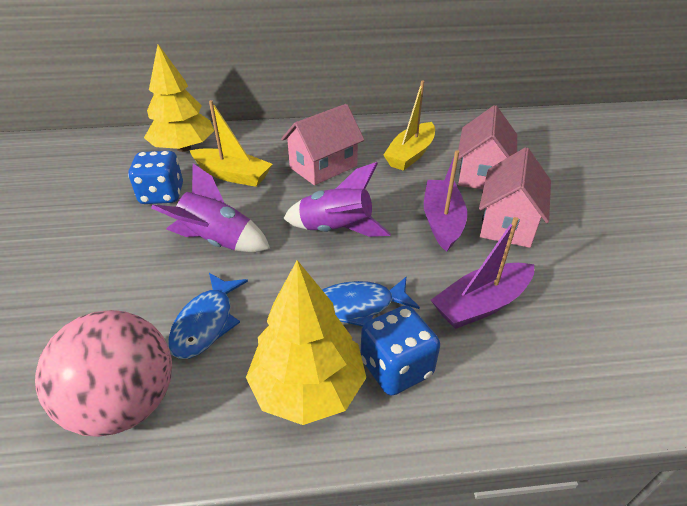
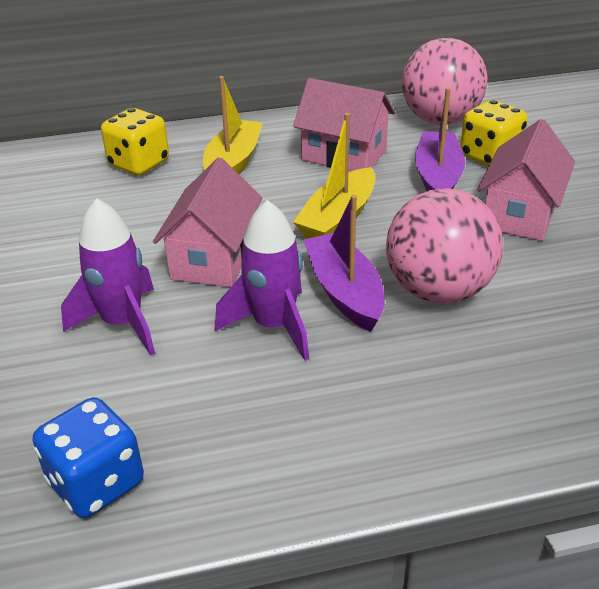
blue dice: [128,151,183,204] [361,306,440,396] = 2 -> [33,397,144,518] = 1
blue fish: [168,273,248,359] [322,277,420,327] = 2 -> none = 0
pink ball: [35,310,172,437] = 1 -> [386,188,503,304] [402,38,488,125] = 2
yellow dice: none = 0 -> [101,108,169,175] [460,100,528,166] = 2
yellow tree: [144,44,214,152] [246,260,366,425] = 2 -> none = 0

